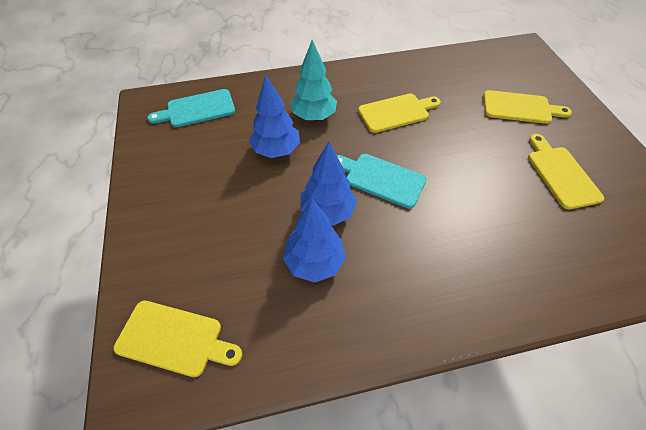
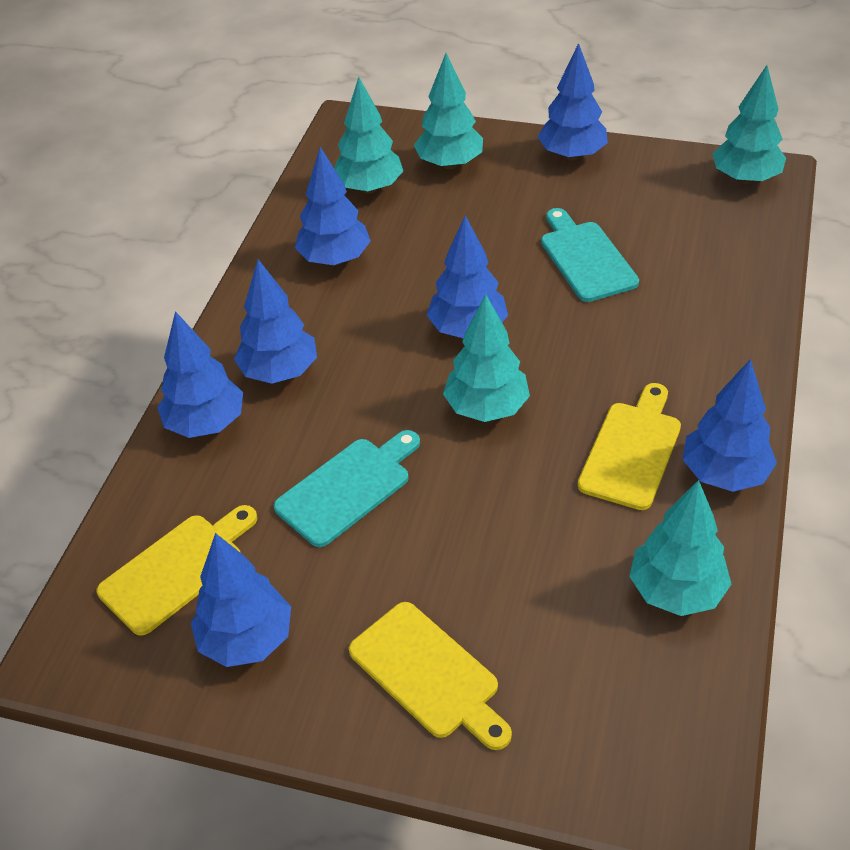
blue tree: [249,75,300,158] [283,199,346,283] [300,142,357,226] = 3 -> [157,311,243,438] [191,533,291,667] [234,259,317,384] [295,147,371,266] [427,215,508,339] [538,43,608,161] [682,359,777,492] = 7
turquoise tree: [290,40,337,120] = 1 -> [334,77,403,194] [414,53,483,169] [443,294,530,422] [629,480,732,616] [712,65,786,184] = 5
yellow cutting board: [113,301,242,377] [358,93,441,133] [483,90,572,124] [528,134,604,209] = 4 -> [97,505,257,636] [349,602,512,750] [578,383,681,510] = 3

